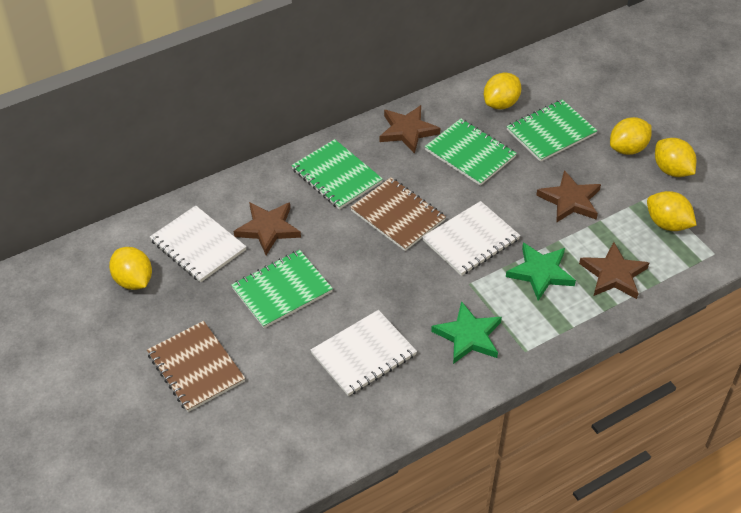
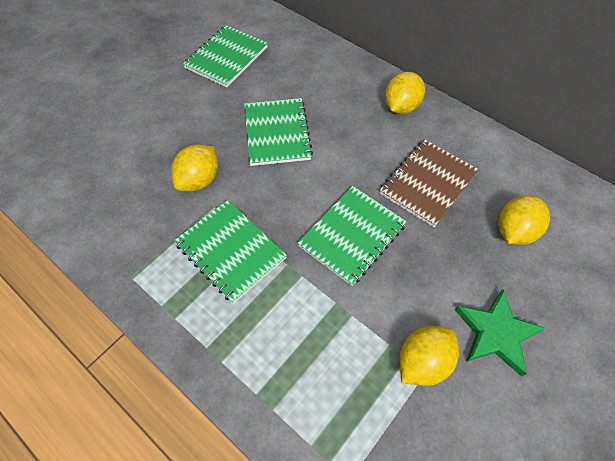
brown notebook: [147,321,245,412] [350,177,446,251] = 2 -> [379,139,479,227] = 1
brown star: [234,202,301,255] [380,105,441,154] [536,170,601,223] [579,242,649,299] = 4 -> none = 0
green star: [431,301,502,364] [506,243,576,301] = 2 -> [455,289,545,377] = 1
white notebook: [150,205,246,282] [311,310,417,396] [422,201,520,276] = 3 -> none = 0
yellow lemon: [109,247,152,290] [484,73,521,110] [610,117,652,155] [647,191,697,231] [655,138,696,177] = 5 -> [171,144,218,192] [385,72,425,114] [399,326,459,386] [498,195,550,245] = 4

